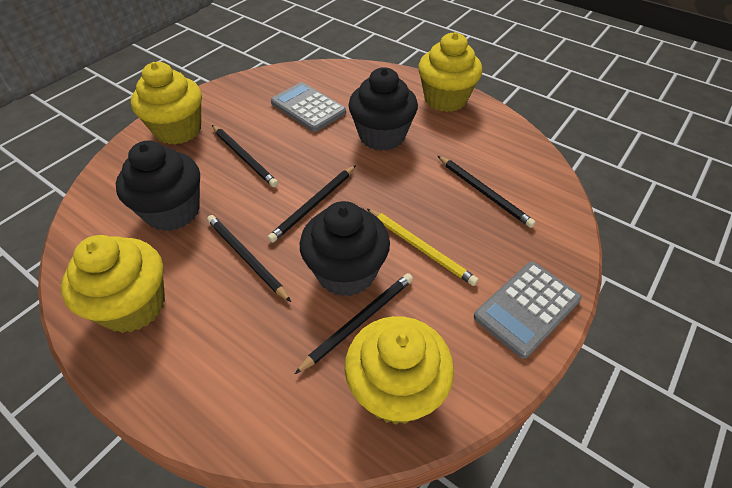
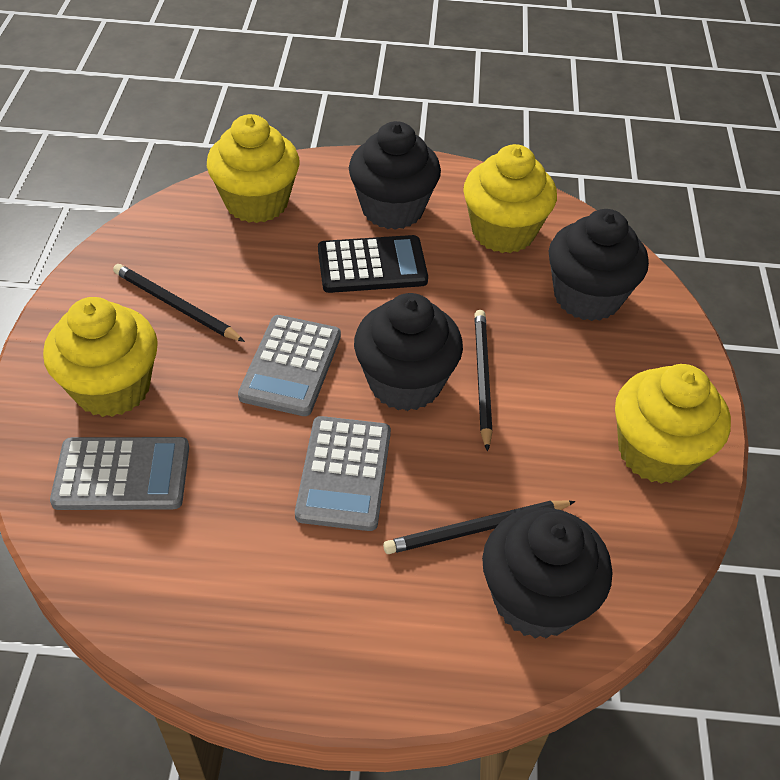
black calculator: none = 0 -> [318,235,428,293] = 1
black cupcake: [116,141,200,231] [300,201,390,297] [348,67,418,151] = 3 -> [349,121,441,230] [354,293,463,411] [482,507,612,639] [549,209,649,321] = 4
black pencil: [207,215,291,302] [212,125,278,187] [267,165,356,243] [295,273,413,374] [438,156,536,228] = 5 -> [113,264,245,342] [383,500,576,554] [474,310,492,452] = 3
grey calculator: [271,82,346,132] [474,262,582,359] = 2 -> [50,437,189,510] [238,315,341,416] [295,416,391,531] = 3
yellow pencil: [367,209,479,286] = 1 -> none = 0

